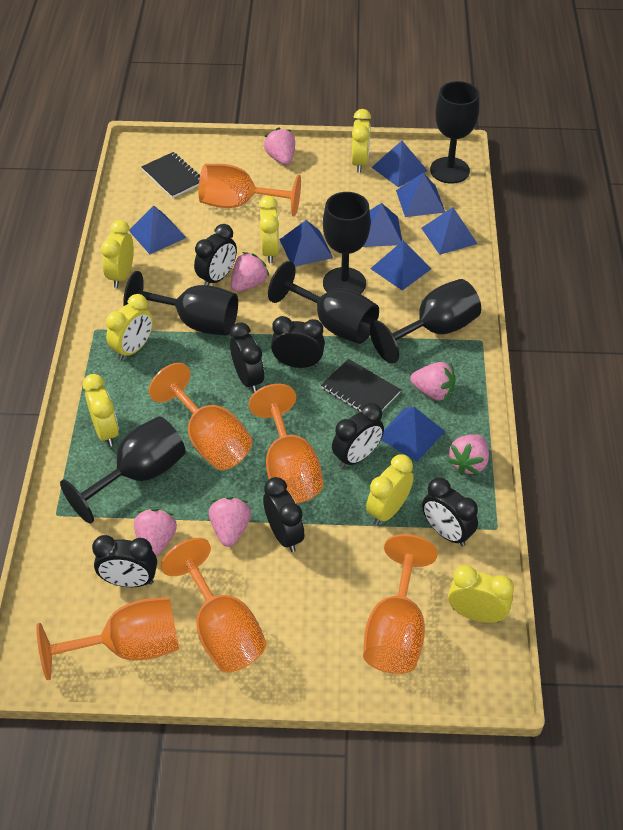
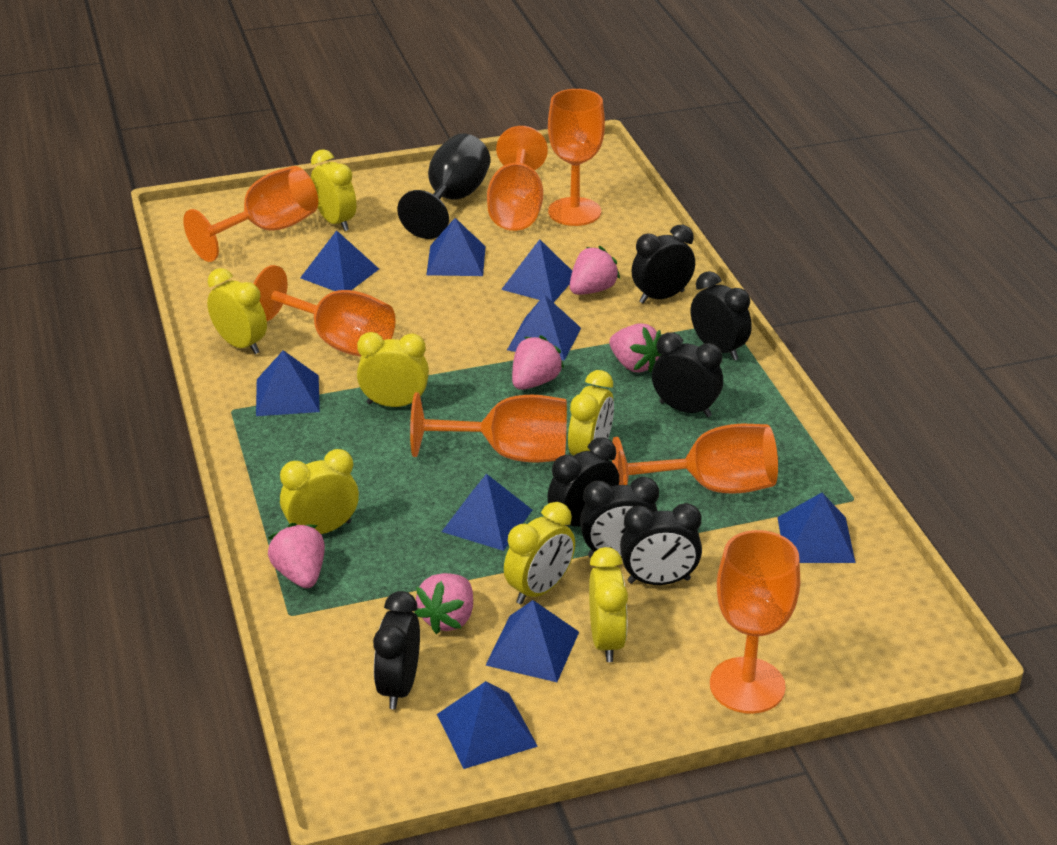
black goblet: [60,416,186,524] [123,271,238,336] [268,261,379,344] [323,192,371,294] [370,279,481,364] [430,81,479,184] = 6 -> [397,133,490,239] = 1
black notebook: [141,152,200,198] [321,359,401,412] = 2 -> none = 0
blue pyramid: [129,205,186,254] [280,220,333,267] [363,203,402,247] [370,240,431,290] [372,141,428,187] [381,407,445,462] [396,172,445,217] [421,207,478,255] = 8 -> [256,350,320,416] [300,230,379,291] [426,218,486,276] [437,681,538,769] [442,474,532,551] [486,600,579,682] [501,239,572,303] [507,295,581,361] [777,493,856,563] = 9
orange goblet: [36,597,179,680] [149,363,252,470] [161,538,267,673] [199,164,301,217] [249,384,323,503] [363,534,438,674] = 6 -> [183,166,318,262] [253,265,396,357] [410,392,567,462] [487,126,548,231] [548,89,605,226] [612,424,778,493] [710,530,800,714] = 7
pink strawberry: [134,508,177,557] [209,497,251,547] [231,252,269,292] [264,127,295,165] [410,362,455,401] [447,434,489,475] = 6 -> [268,523,325,588] [414,573,473,634] [512,335,564,390] [570,246,620,295] [609,323,661,373] = 5

